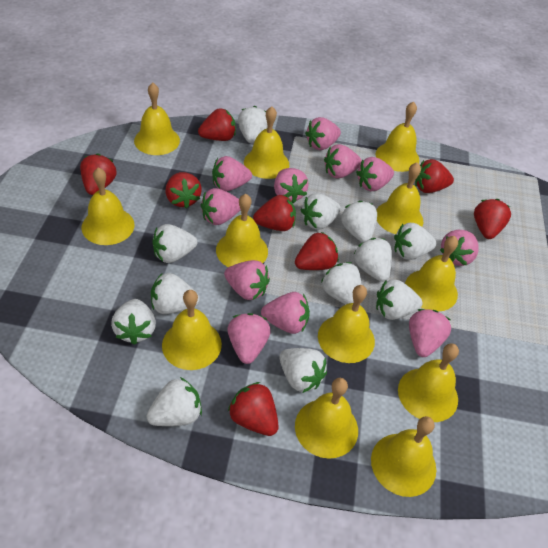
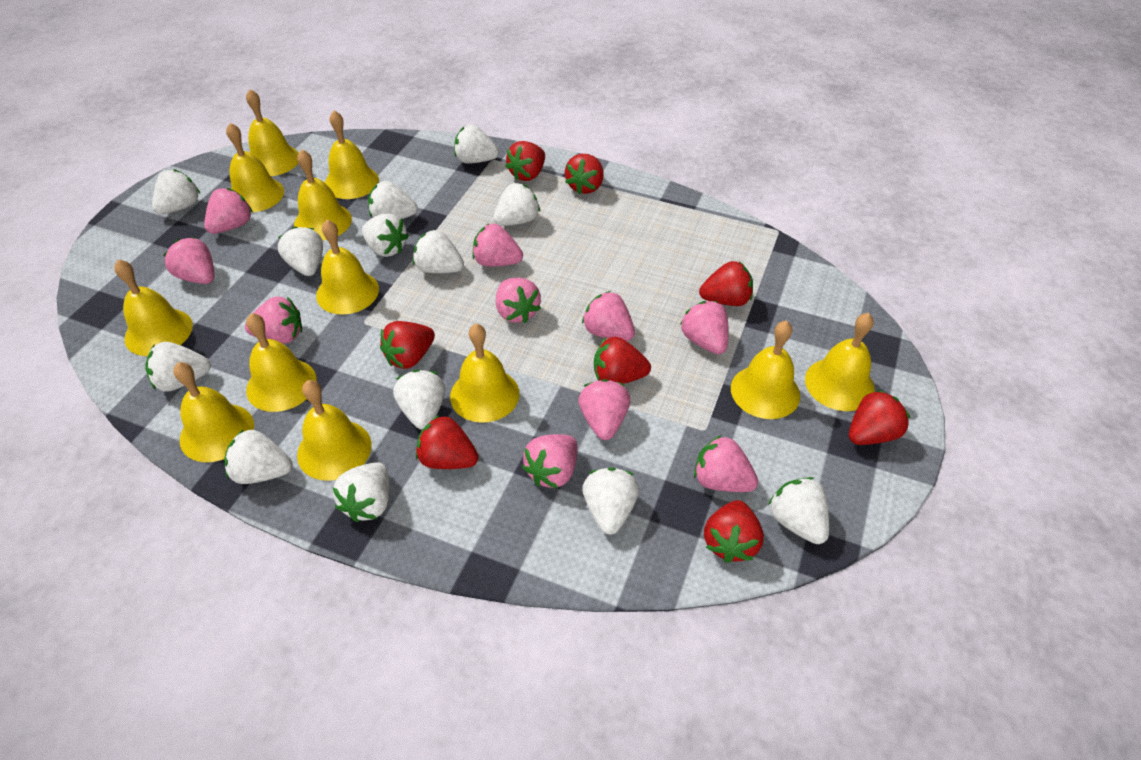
pink strawberry: [201,188,241,225] [212,156,252,191] [224,260,270,300] [227,313,271,364] [261,292,310,334] [274,168,308,204] [305,117,341,150] [324,144,362,178] [356,157,394,191] [409,309,451,357] [440,230,479,266] = 11 -> [163,237,214,284] [204,188,253,234] [245,297,302,344] [473,224,523,267] [496,278,541,323] [522,434,577,488] [578,379,630,440] [582,291,635,341] [680,301,729,354] [694,435,758,492] = 10
white strawberry: [111,299,156,345] [147,377,202,426] [151,273,200,314] [152,224,197,263] [238,106,267,143] [279,348,327,393] [301,193,341,230] [321,262,362,304] [341,201,377,242] [354,238,392,282] [376,279,423,320] [394,223,437,260] = 12 -> [145,342,211,392] [152,169,200,214] [225,429,292,484] [278,227,323,276] [332,462,390,522] [362,213,409,257] [368,181,418,219] [393,370,445,430] [413,230,464,273] [454,124,499,164] [494,183,540,226] [582,467,639,535] [768,477,829,544] = 13

